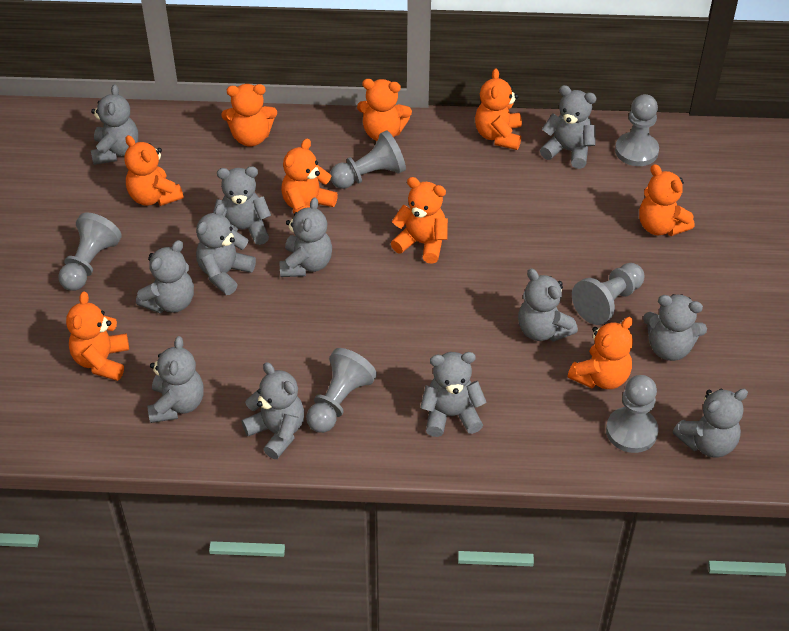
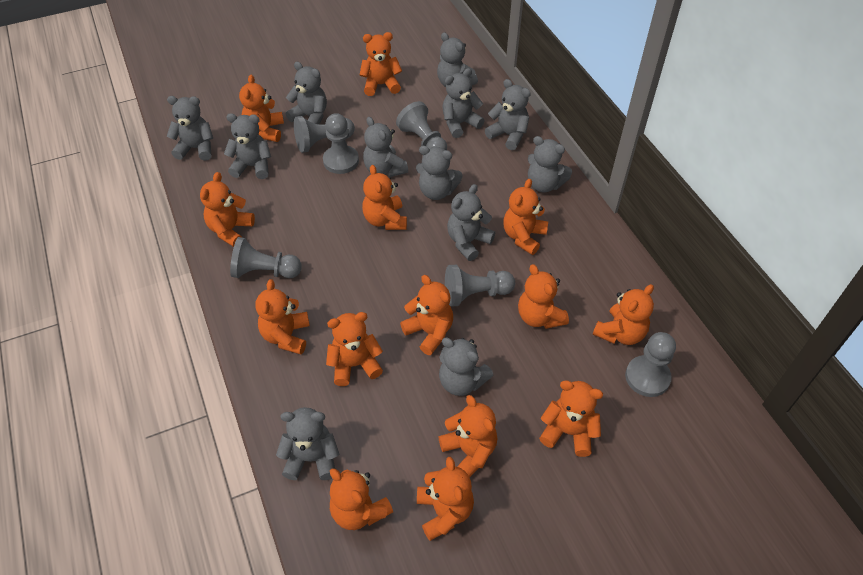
orange teddy bear: [66,292,129,381] [124,135,183,206] [221,84,277,147] [281,138,338,213] [357,79,412,141] [391,177,448,264] [475,68,522,150] [568,317,633,389] [639,164,694,236] = 9 -> [200,172,255,247] [239,75,284,142] [255,279,310,354] [326,312,383,386] [330,468,393,530] [360,32,402,96] [362,165,407,230] [400,275,453,355] [417,457,474,541] [439,395,497,478] [503,179,548,255] [518,264,569,329] [539,380,603,457] [593,284,654,345] = 14

